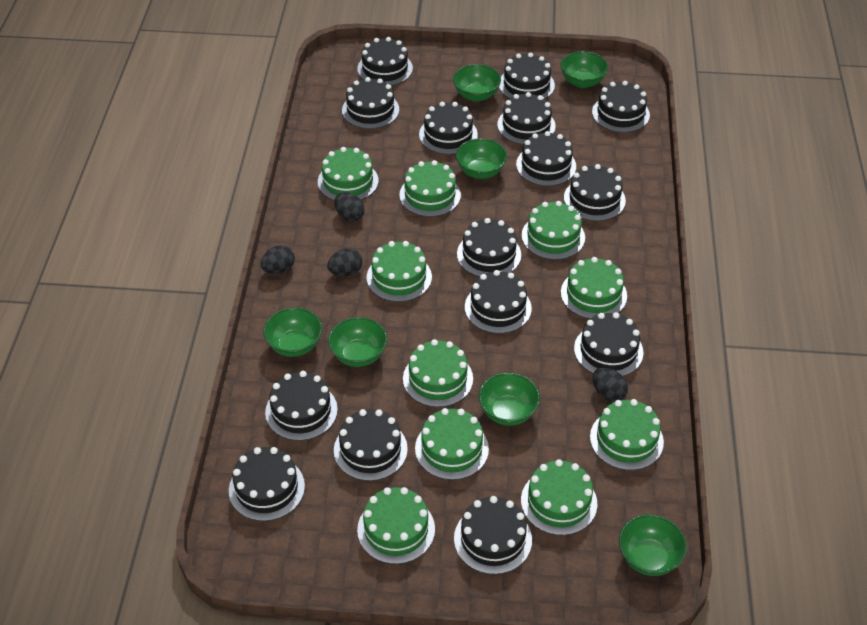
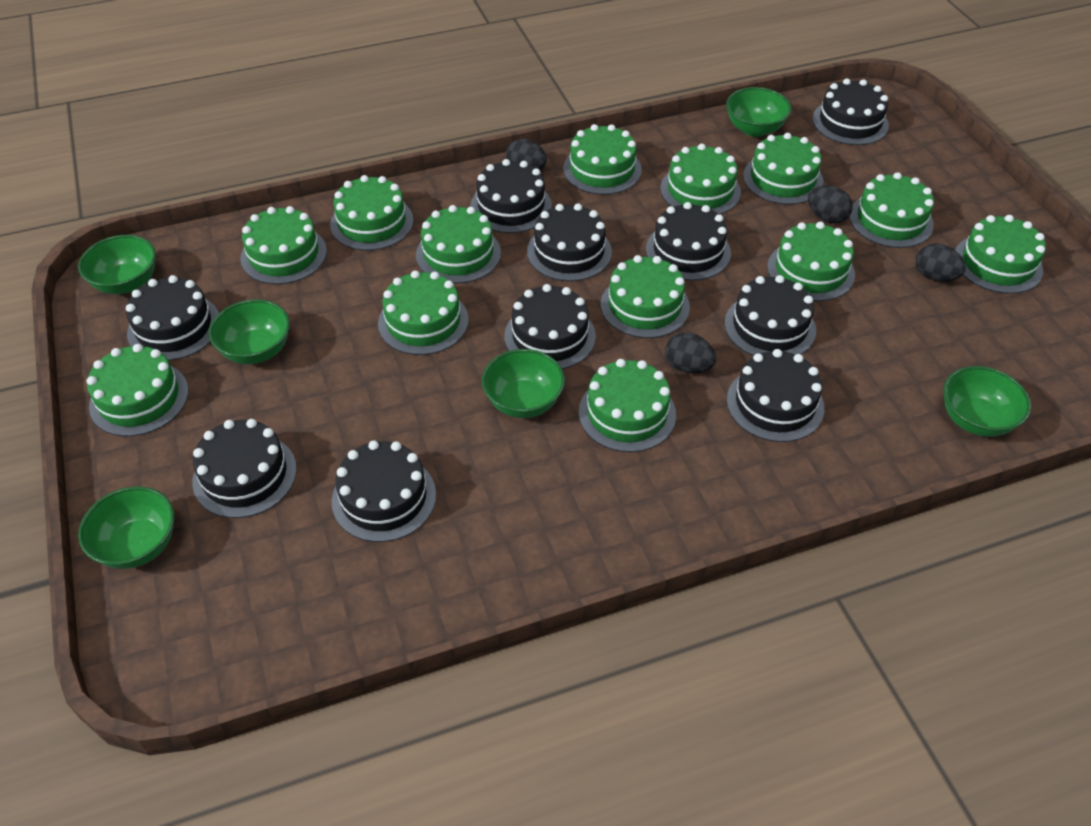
black cake: [229,447,305,521] [265,371,338,441] [334,409,408,481] [342,77,399,129] [357,37,413,86] [419,102,478,154] [454,496,532,574] [457,218,521,277] [465,270,532,334] [497,92,556,145] [499,53,555,99] [516,131,576,186] [564,164,626,221] [574,312,643,376] [592,81,650,133] = 15 -> [126,275,219,361] [192,419,297,518] [332,440,436,542] [470,159,552,233] [504,284,596,369] [527,203,612,281] [646,202,731,281] [725,275,816,356] [727,349,824,442] [812,78,889,145] = 10
green bowl: [263,307,322,357] [328,317,387,367] [453,64,501,102] [456,138,507,179] [479,372,540,426] [560,51,608,88] [619,514,687,576] = 7 -> [78,235,156,294] [78,486,174,569] [209,299,290,364] [482,349,565,418] [726,87,791,137] [943,366,1031,437] = 6
green cake: [318,147,378,201] [357,487,435,564] [366,241,432,302] [399,160,461,217] [403,339,473,407] [415,408,489,480] [521,459,597,535] [522,201,585,260] [561,257,627,319] [590,399,664,470] = 10 -> [87,344,188,436] [240,206,327,284] [330,175,413,251] [378,271,469,355] [416,205,501,284] [563,124,642,195] [579,359,676,452] [601,255,690,338] [660,144,741,214] [743,133,823,205] [767,222,855,301] [849,172,934,248] [955,215,1046,294] = 13

